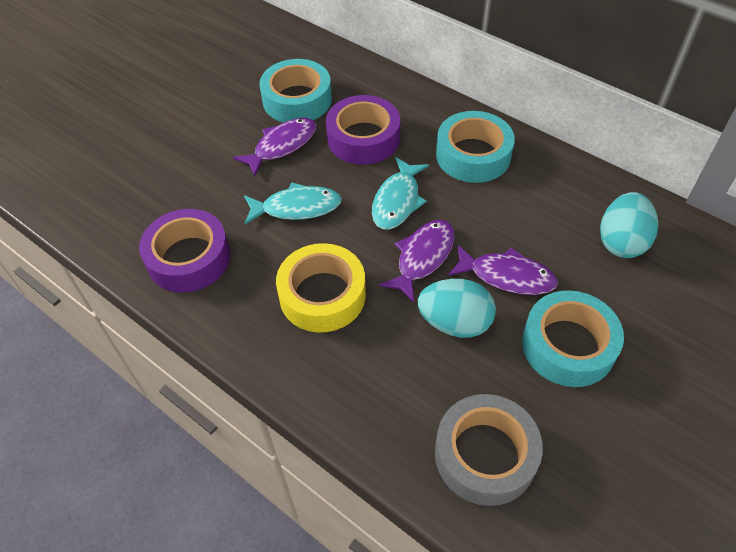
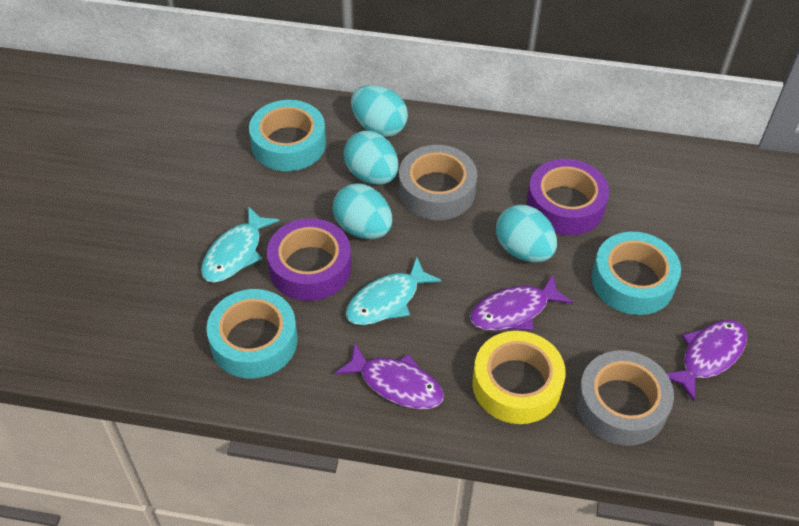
grey tape: [435,394,543,506] = 1 -> [399,145,477,220] [576,350,674,446] = 2
turquoise egg: [418,279,496,338] [600,192,658,258] = 2 -> [333,184,392,239] [343,131,399,185] [351,85,408,137] [496,205,557,262] = 4

